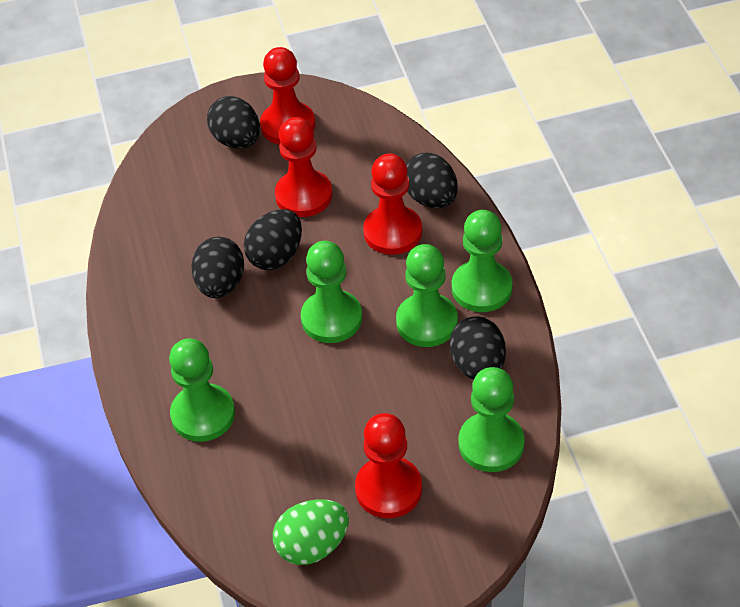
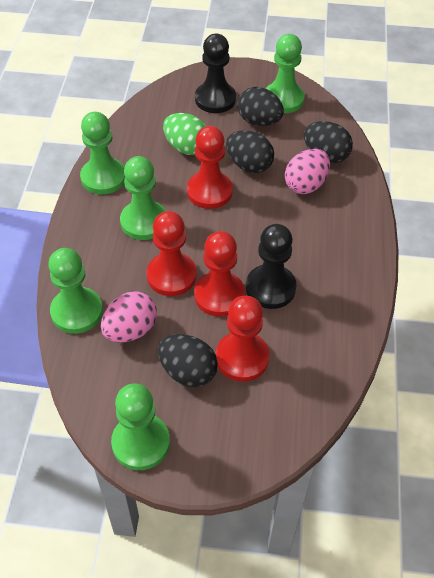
black egg: [191,237,244,298] [207,96,260,149] [244,209,302,270] [406,153,458,208] [450,316,506,380] = 5 -> [158,334,218,387] [226,130,274,173] [237,87,284,126] [304,121,353,163] = 4
black pawn: none = 0 -> [195,34,236,113] [246,224,297,309] = 2
pink egg: none = 0 -> [101,292,157,342] [285,149,330,194] = 2

